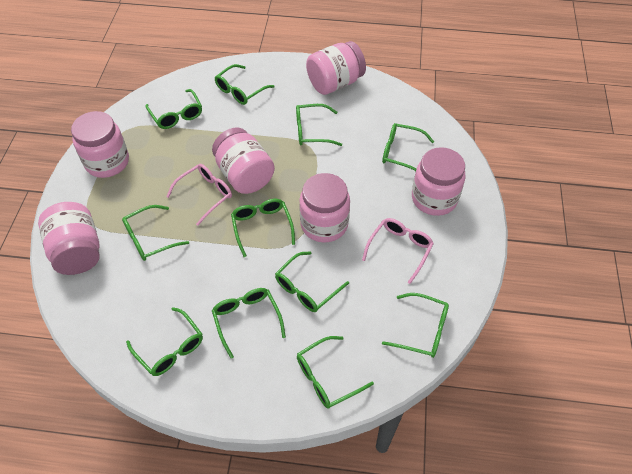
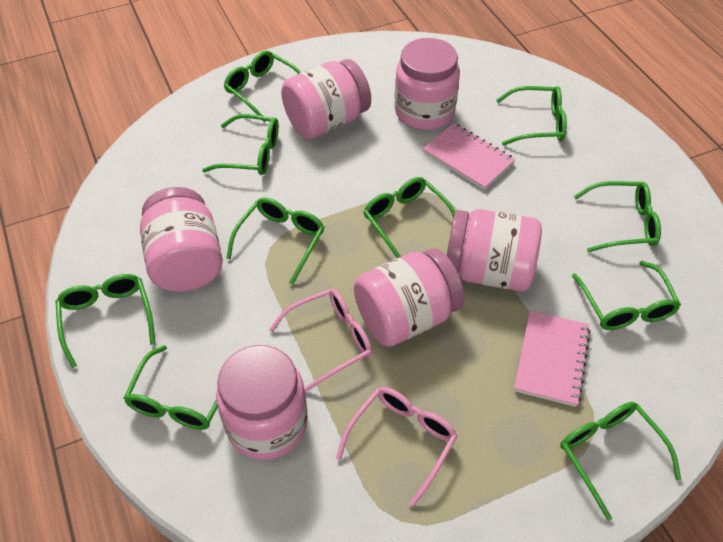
green glasses: [122,205,189,261] [126,307,203,376] [145,89,202,129] [212,288,286,359] [214,64,274,105] [231,199,295,257] [275,251,349,312] [296,104,342,146] [297,336,374,409] [382,123,434,171] [382,293,449,358] = 11 -> [56,274,155,368] [124,345,218,430] [202,114,279,175] [224,51,301,122] [226,198,325,285] [364,177,455,258] [496,86,567,146] [560,402,681,521] [572,261,681,330] [574,181,661,252] = 10
pink notebook: none = 0 -> [423,123,516,190] [514,310,591,407] = 2

